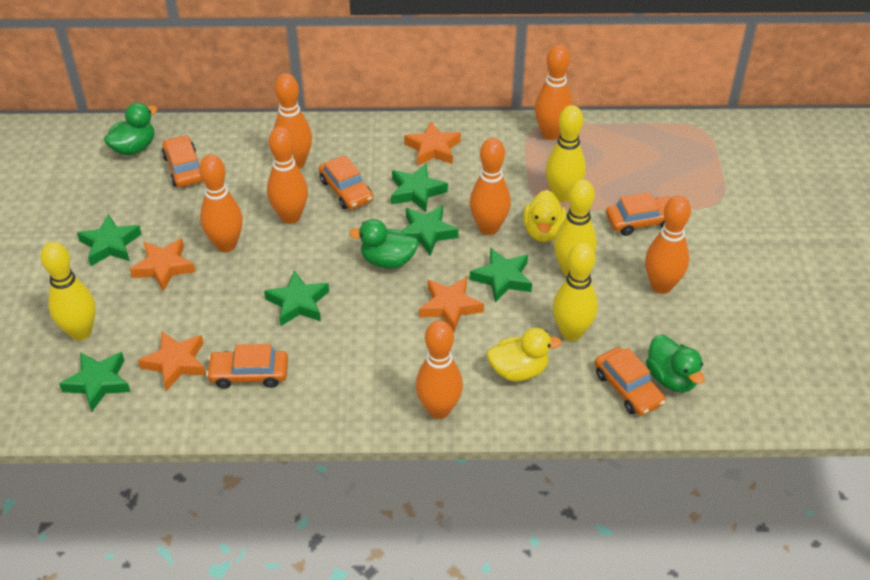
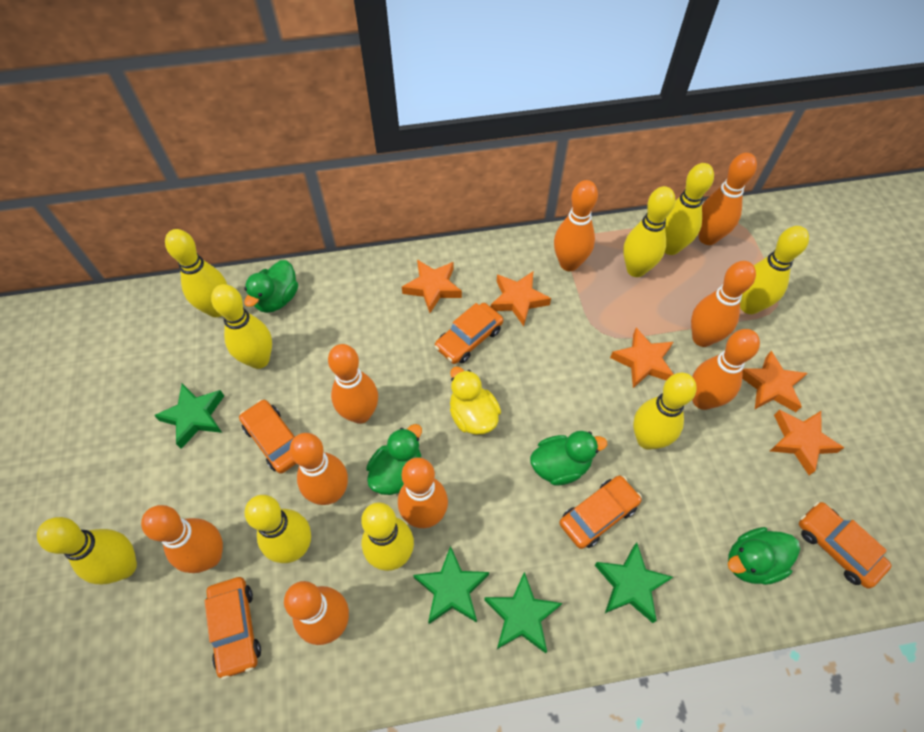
green duck: [104,103,157,155] [349,219,419,269] [646,335,705,392] = 3 -> [244,260,298,313] [366,424,422,495] [530,431,607,485] [728,527,800,585] = 4
green star: [59,352,131,412] [77,214,142,266] [264,270,329,326] [391,163,448,212] [401,205,459,256] [470,248,532,302] = 6 -> [154,384,224,449] [413,546,489,624] [484,572,562,653] [595,543,673,623] = 4
orange bowling pin: [199,155,243,252] [267,127,308,224] [274,73,312,169] [416,320,463,419] [470,138,511,235] [535,44,573,140] [645,196,691,294] = 7 -> [141,505,223,573] [284,581,349,645] [290,433,348,505] [328,344,378,424] [398,457,448,528] [554,180,598,271] [691,261,756,347] [692,329,760,410] [699,153,757,245] = 9
orange star: [130,238,196,292] [138,331,206,391] [404,121,461,166] [419,277,484,332] = 4 -> [402,260,462,313] [491,271,551,326] [610,328,674,388] [742,351,807,412] [770,410,844,475] = 5
yellow bowling pin: [41,242,96,340] [546,105,586,202] [553,242,598,341] [554,179,597,276] = 4 -> [37,517,137,584] [165,229,227,317] [211,284,272,369] [245,495,311,563] [361,502,414,571] [623,186,675,277] [633,373,697,450] [665,163,714,255] [740,226,809,314] = 9
yellow duck: [487,328,562,382] [523,190,566,242] = 2 -> [450,366,501,435] = 1

